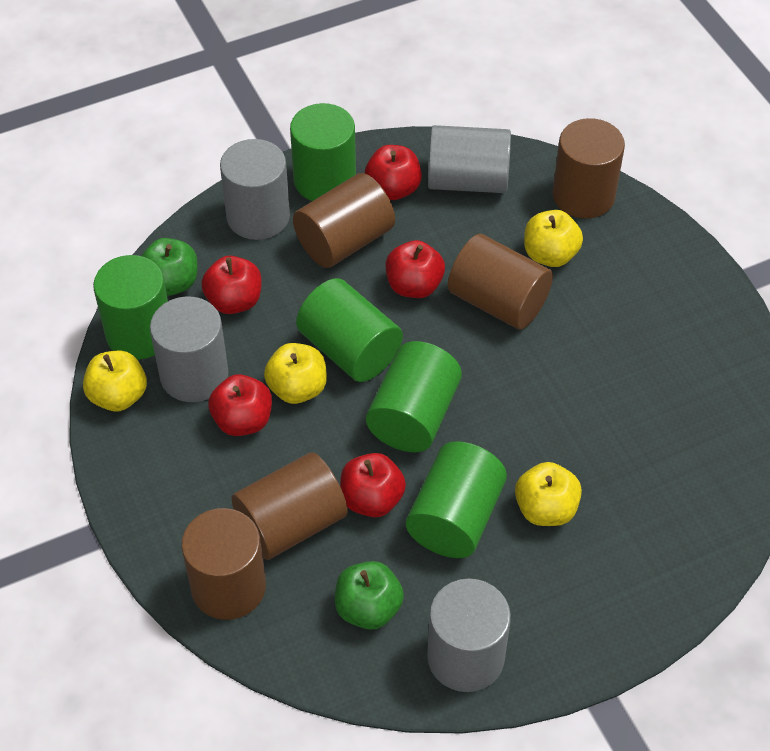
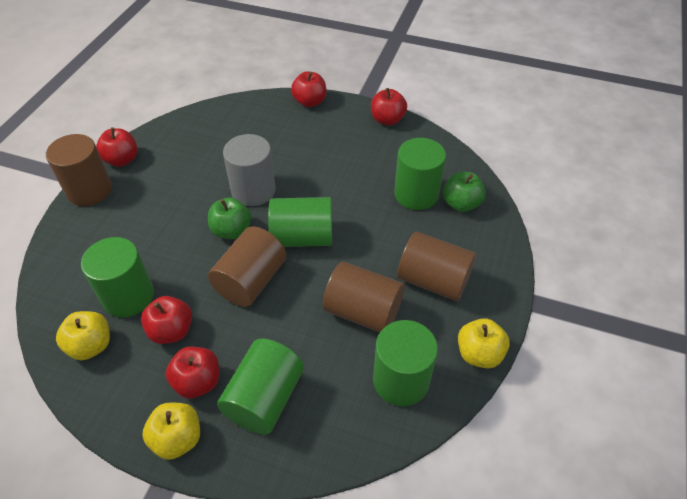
brown cylinder: [181,508,266,620] [231,452,348,560] [293,173,395,268] [448,234,553,330] [553,118,625,219] = 5 -> [46,134,112,206] [208,226,286,307] [323,262,404,333] [397,231,476,301] = 4
grey cylinder: [150,297,228,402] [220,139,290,240] [427,579,511,692] [428,125,511,193] = 4 -> [223,134,276,206] = 1
yellow apple: [83,350,147,411] [264,343,327,404] [515,462,582,526] [524,210,583,267] = 4 -> [56,311,110,360] [142,403,200,460] [458,318,510,368] = 3

